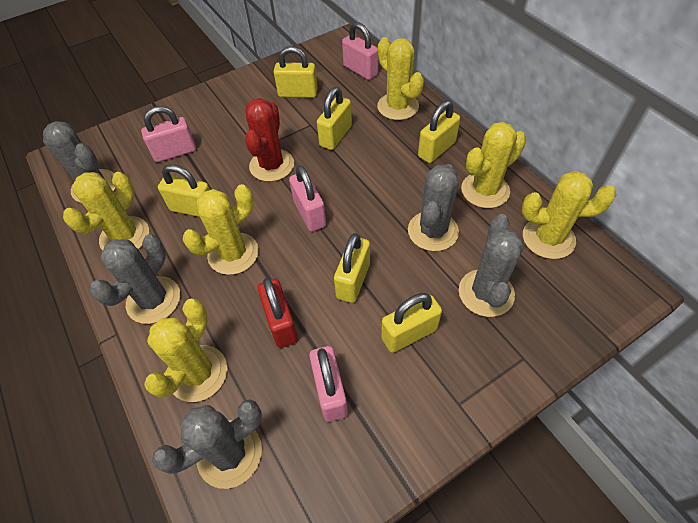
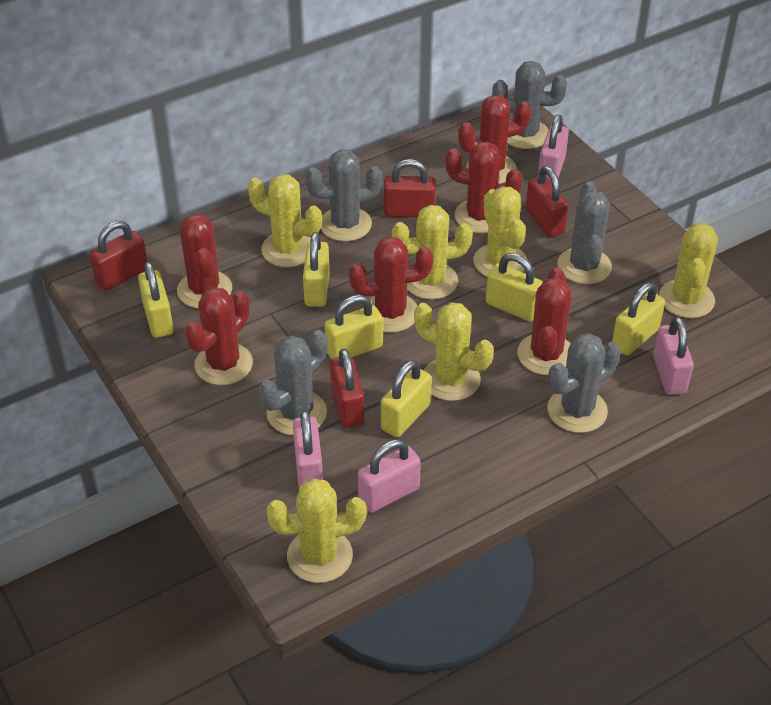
red cactus: [245,98,294,182] = 1 -> [177,214,232,308] [185,287,253,385] [349,236,433,333] [445,141,523,233] [458,95,532,184] [517,267,572,375] = 6
red padlock: [257,278,298,348] = 1 -> [90,221,148,291] [330,349,365,428] [384,159,436,218] [526,166,568,238] = 4

